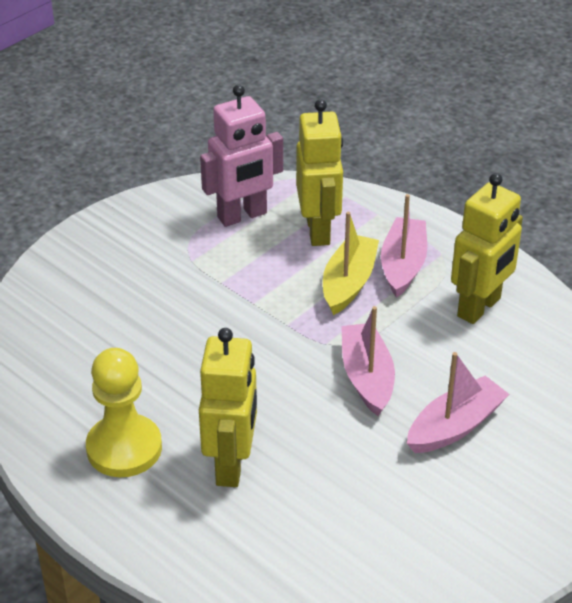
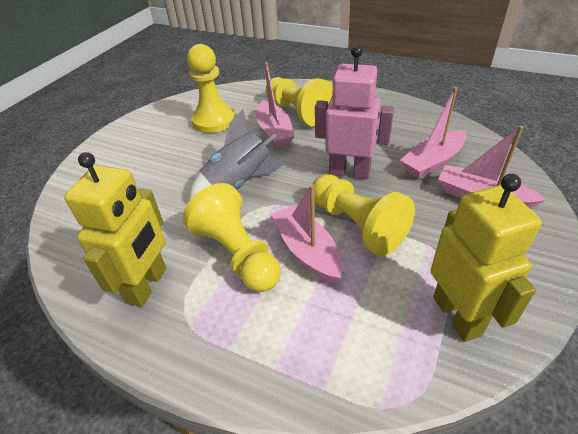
grey rocket: none = 0 -> [189,109,286,201] = 1
pink boat: [341,306,395,416] [381,194,427,298] [407,352,509,453] = 3 -> [256,62,295,148] [271,184,342,283] [400,87,467,178] [438,126,546,209] = 4
yellow boat: [323,212,379,315] = 1 -> none = 0
yellow pawn: [86,348,162,477] = 1 -> [183,183,281,292] [187,44,235,133] [266,77,333,127] [312,174,415,256] = 4
yellow robot: [199,328,257,487] [296,99,343,246] [451,173,523,324] = 3 -> [64,152,166,307] [431,174,542,342] = 2

